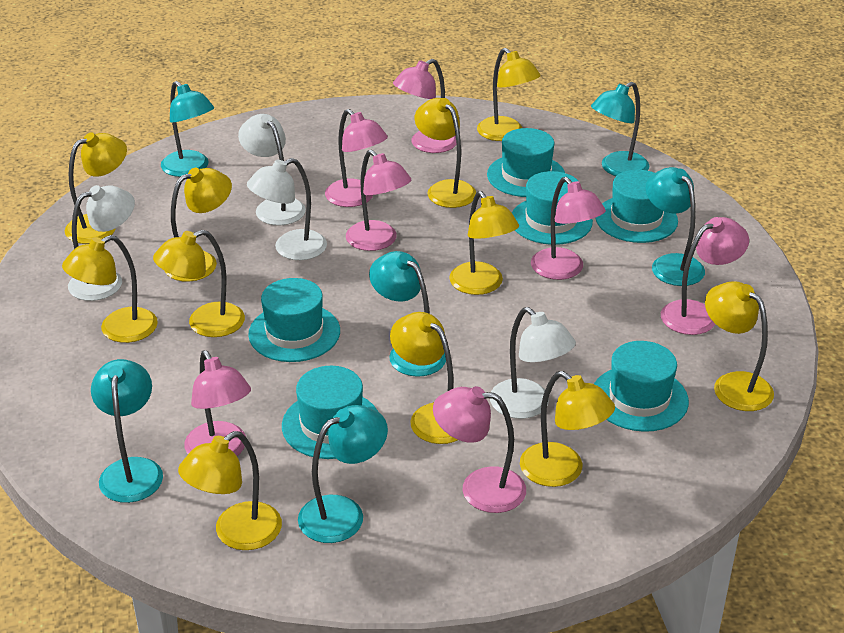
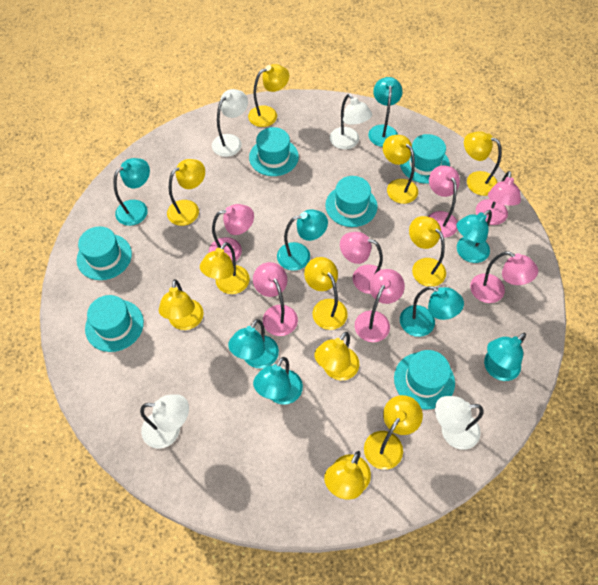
turquoise lamp: [91,359,163,503] [161,81,214,177] [298,405,388,543] [369,251,446,377] [591,82,649,176] [646,167,705,286] = 6 -> [113,158,150,226] [228,319,279,369] [253,357,303,405] [277,209,328,271] [368,77,403,147] [400,286,464,337] [456,210,492,263] [484,333,526,381] = 8

